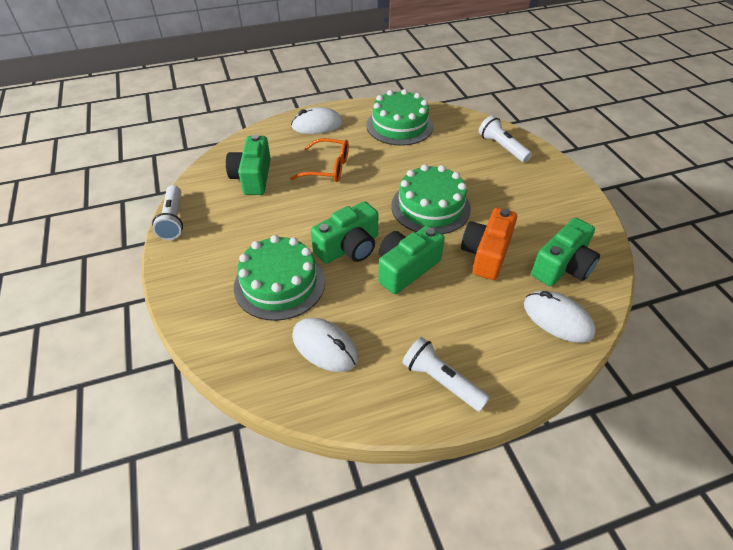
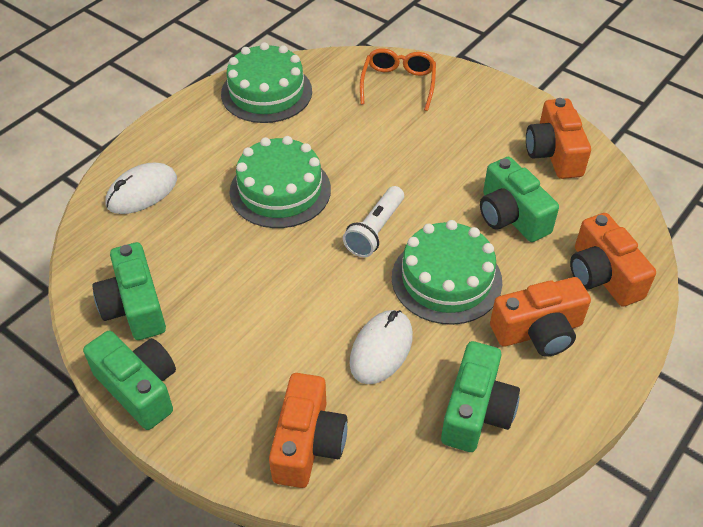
orange camera: [461,208,517,280] = 1 -> [269,373,347,488] [490,277,591,357] [526,98,591,179] [570,213,656,307] = 4
white flashlight: [152,185,183,240] [402,337,490,412] [479,115,532,163] = 3 -> [343,186,404,257] = 1
white mouse: [291,107,343,134] [292,318,358,372] [524,291,596,343] = 3 -> [105,163,177,214] [350,310,413,384] = 2

